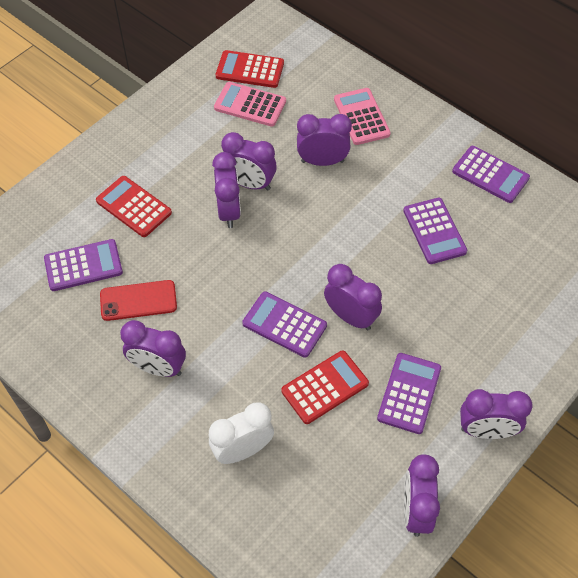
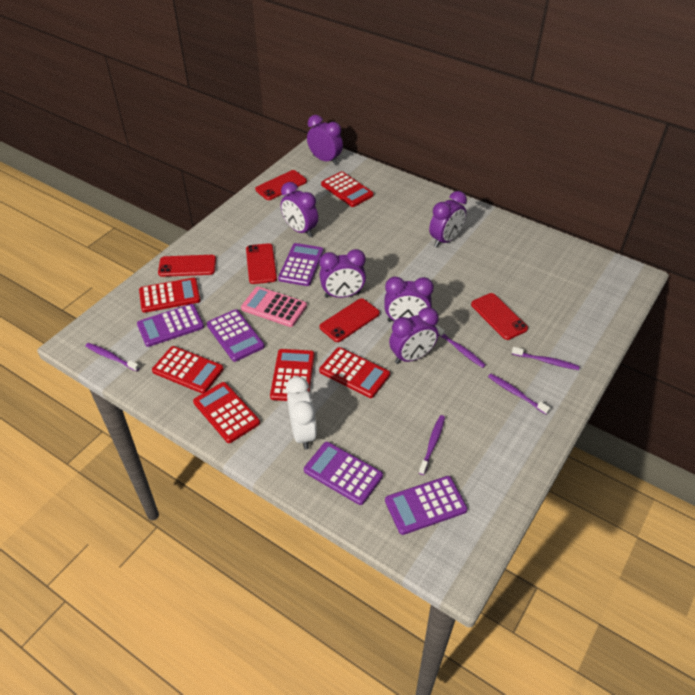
pink calculator: [214,82,286,127] [334,88,391,145] = 2 -> [241,287,307,327] = 1
purple clock: [120,320,186,377] [212,152,241,228] [221,132,277,191] [297,114,352,166] [324,264,382,330] [404,454,440,537] [460,389,533,439] = 7 -> [281,182,318,237] [307,115,343,165] [319,249,366,298] [384,277,434,322] [389,307,439,364] [429,191,467,247] = 6
purple toothbrush: none = 0 -> [85,343,140,372] [419,415,445,475] [436,325,486,368] [488,374,550,415] [512,347,580,370] = 5
red calculator: [96,176,172,237] [216,50,284,88] [281,350,369,424] = 3 -> [139,278,201,313] [152,346,224,394] [193,382,260,443] [270,349,315,401] [319,347,390,398] [321,172,374,207] = 6
red phone: [100,280,177,321] = 1 -> [158,255,216,277] [246,243,277,284] [255,170,307,200] [320,299,380,342] [471,293,528,340] = 5

